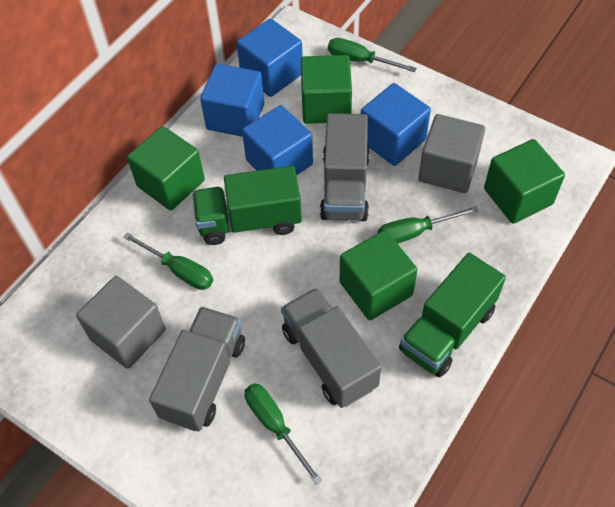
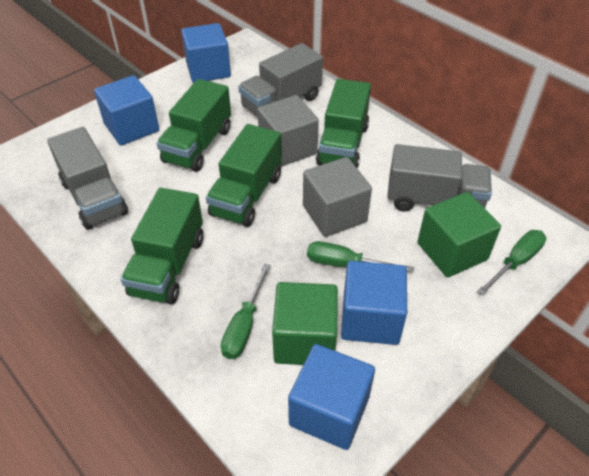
green cube: [127,126,205,211] [301,55,352,124] [340,230,418,320] [484,139,565,224] = 4 -> [272,282,338,365] [417,192,501,277] = 2
green screwdriver: [123,233,213,290] [244,383,322,485] [328,38,416,72] [377,206,478,243] = 4 -> [221,263,271,359] [307,241,414,273] [477,230,546,296] = 3
green truck: [192,166,302,245] [399,253,506,377] = 2 -> [121,188,204,304] [157,79,231,172] [206,124,282,227] [316,79,371,168] = 4

